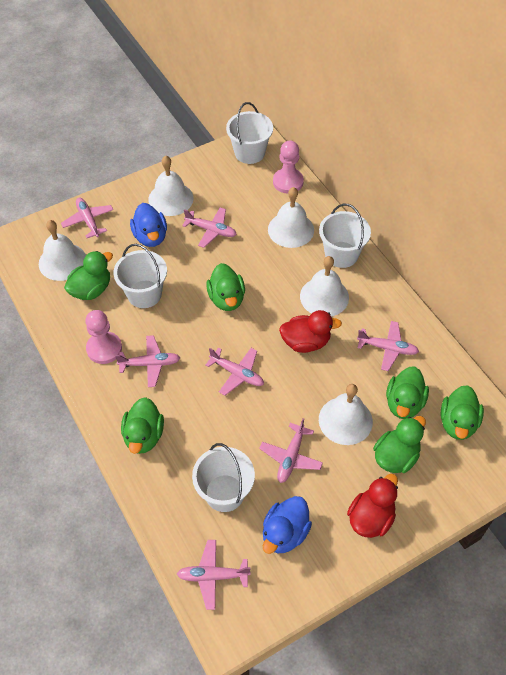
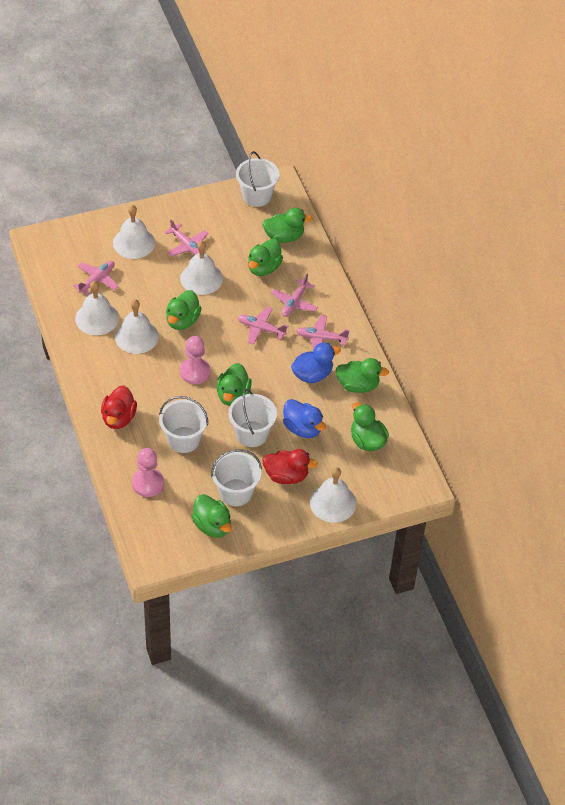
green duck: [64,251,113,300] [121,397,164,454] [206,263,245,311] [373,416,426,473] [386,366,429,419] [440,385,484,440] = 6 -> [166,290,202,330] [191,494,232,538] [216,363,252,406] [248,239,283,276] [262,208,313,243] [336,358,389,393] [351,402,389,451] = 7
pink plane: [61,198,114,238] [115,335,180,387] [177,540,251,610] [182,208,237,248] [206,348,264,395] [259,418,323,483] [357,321,419,371] = 7 -> [73,261,119,295] [164,220,209,256] [238,307,289,345] [271,274,318,317] [296,315,349,350] = 5

